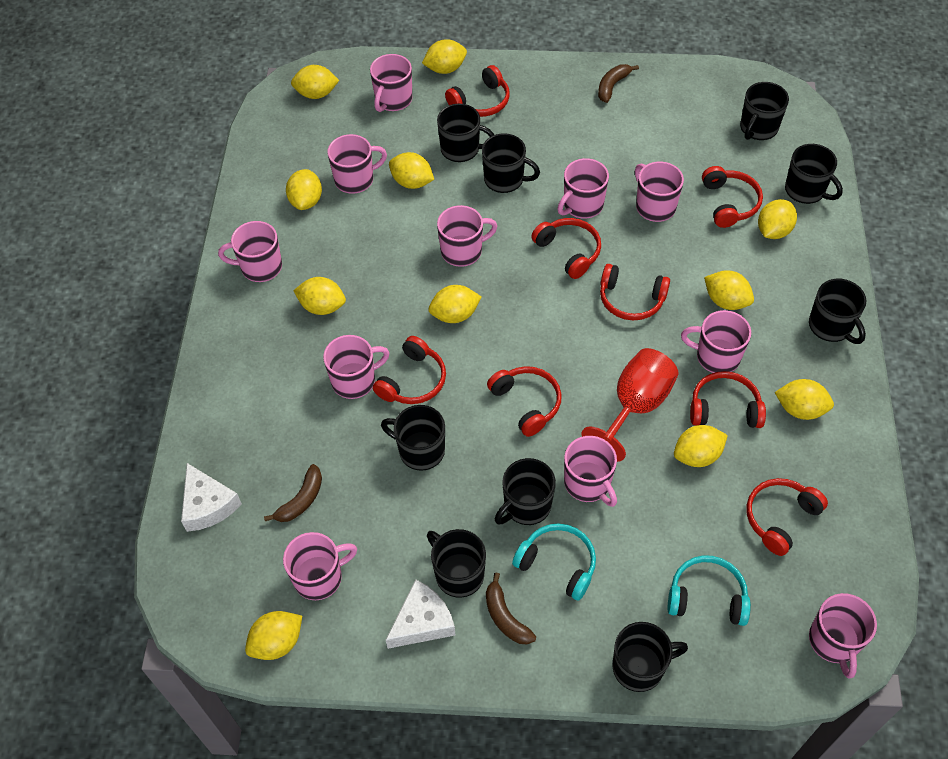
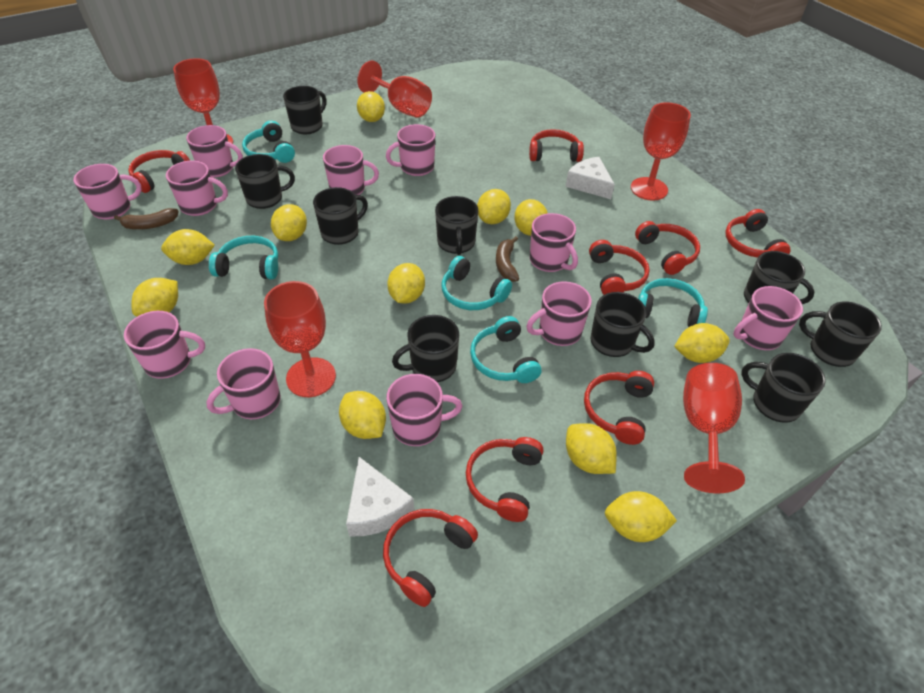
brown banana: [264,464,322,522] [486,572,536,644] [598,64,639,103] = 3 -> [114,208,179,229] [496,236,519,282] = 2
red goblet: [581,348,679,462] = 1 -> [173,58,233,144] [264,281,336,397] [357,60,432,118] [631,102,691,200] [683,363,745,493] = 5
turquoise headphones: [512,523,596,601] [667,555,751,626] = 2 -> [209,236,278,280] [242,121,295,163] [442,256,512,310] [470,316,542,383] [638,278,708,327] = 5

